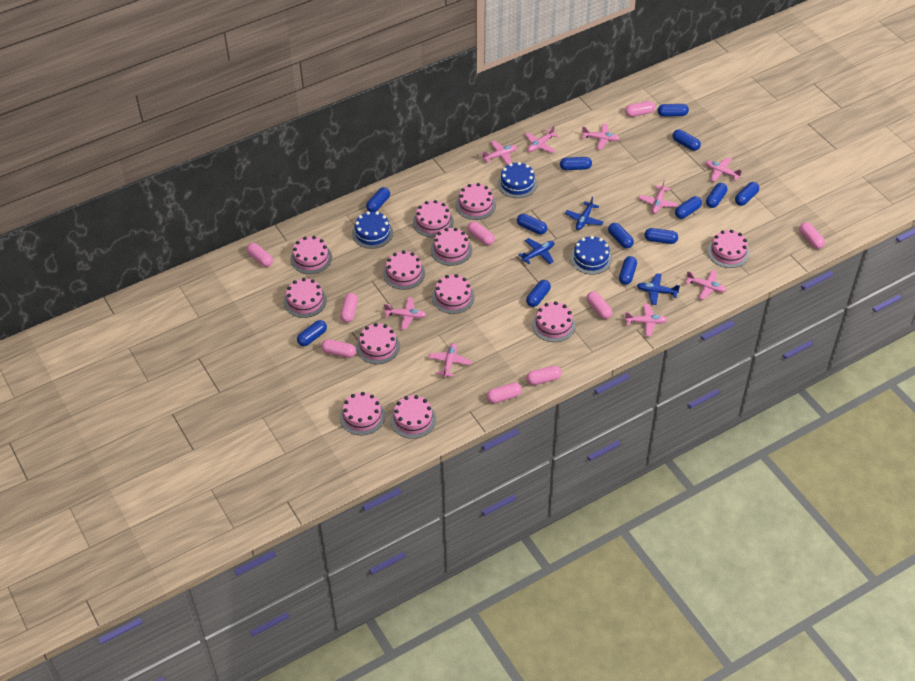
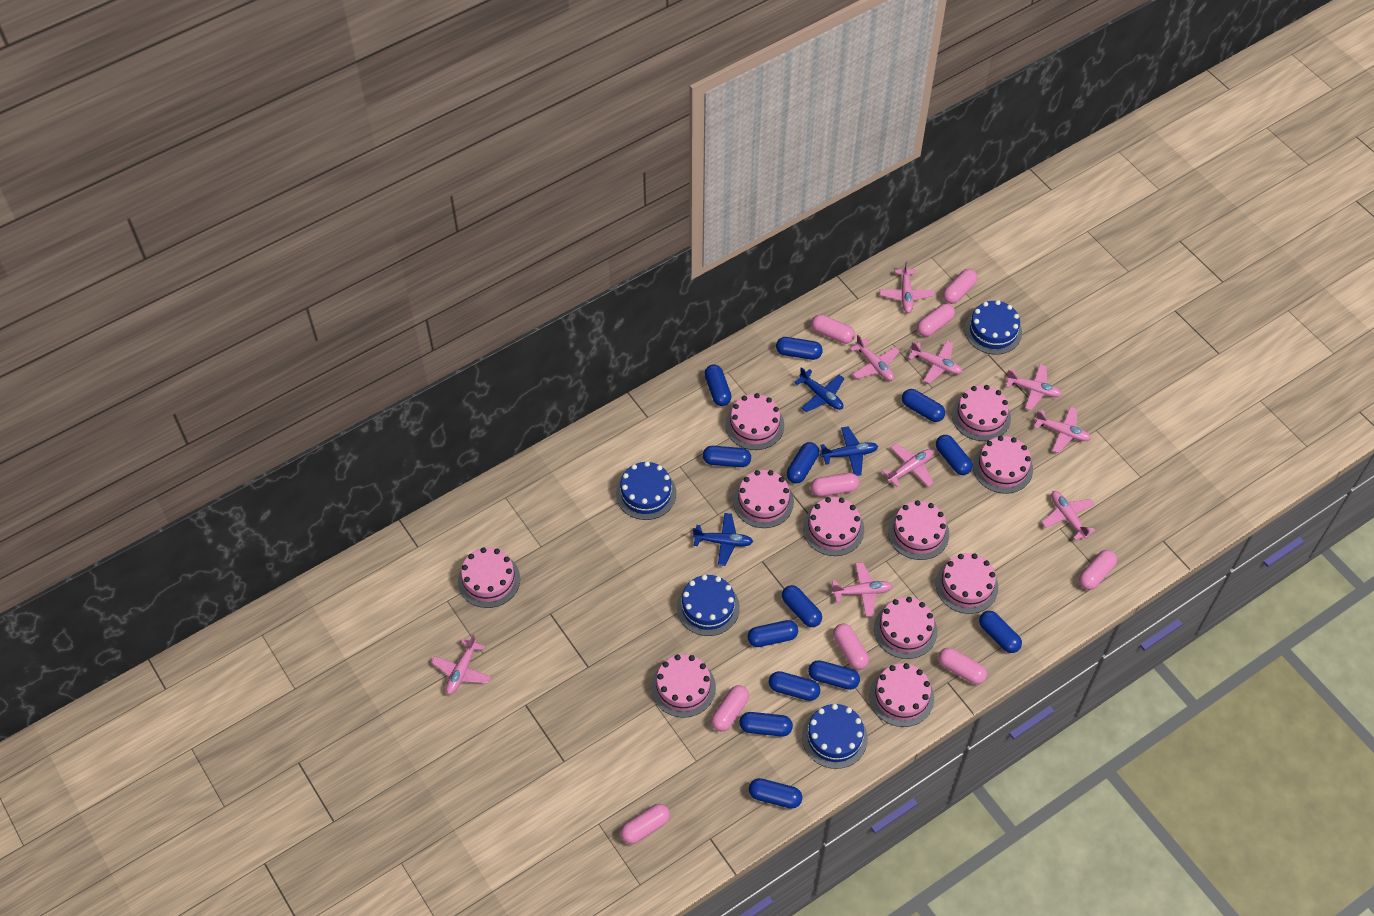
blue cake: [352,211,393,249] [498,162,538,198] [570,236,612,274] = 3 -> [616,461,676,520] [677,575,740,636] [802,704,868,769] [965,300,1022,355] = 4
pink cake: [284,278,327,318] [290,236,332,274] [340,392,385,435] [356,323,400,364] [383,250,425,290] [390,395,436,439] [413,200,454,237] [431,228,472,266] [432,274,475,314] [456,183,496,220] [532,301,576,342] [707,230,750,268] = 12 -> [458,547,520,608] [651,654,716,718] [725,393,784,450] [733,470,794,528] [803,497,864,556] [869,663,934,727] [874,597,937,659] [888,500,949,560] [936,553,998,614] [952,385,1011,441] [973,436,1033,494] = 11

